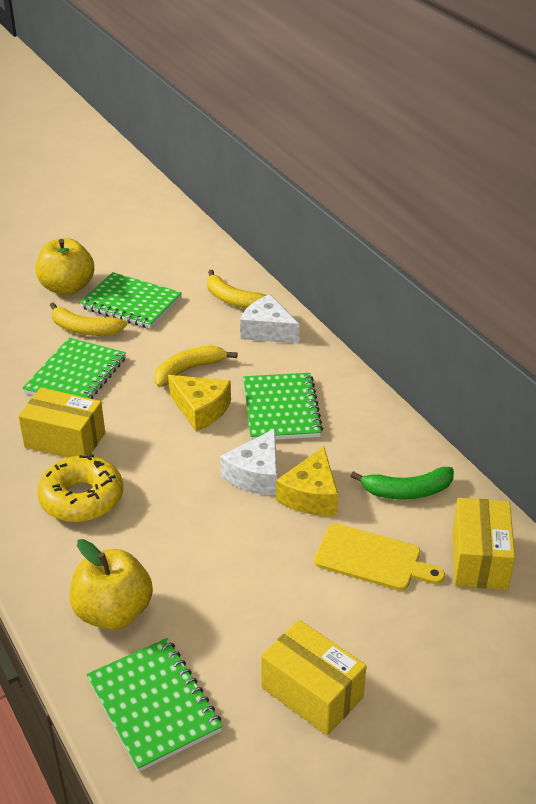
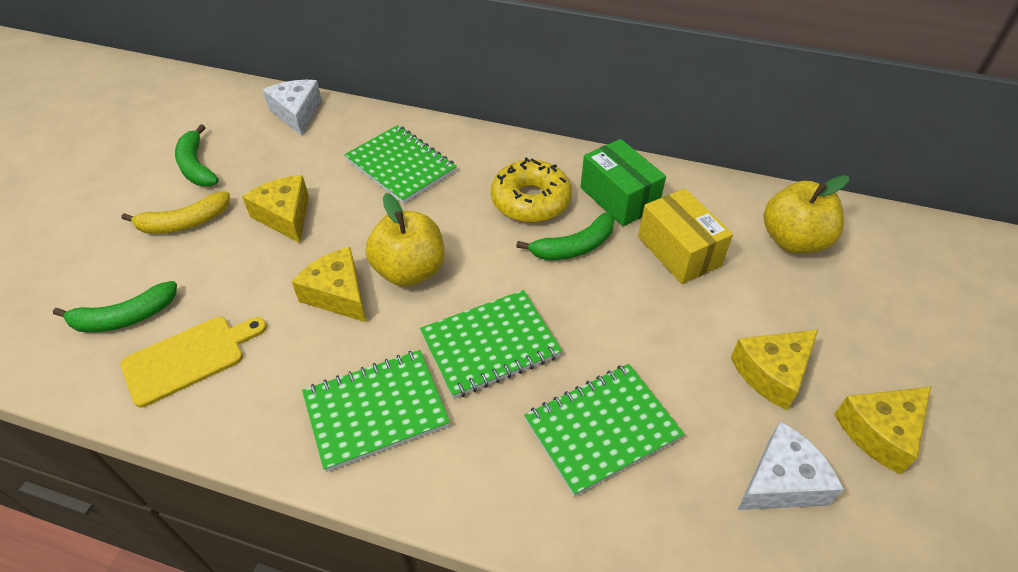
green banana: [351,467,454,499] = 1 -> [53,281,177,332] [175,124,219,186] [516,212,614,260] = 3
green box: none = 0 -> [581,139,666,226] = 1
yellow banana: [50,302,127,336] [154,345,238,387] [207,270,267,309] = 3 -> [122,191,230,234] = 1
yellow box: [18,388,105,458] [261,620,366,735] [452,498,515,590] = 3 -> [638,189,733,284] = 1
yellow cheese: [168,375,231,431] [276,447,338,515] = 2 -> [242,175,309,243] [292,247,366,322] [731,330,818,410] [834,387,931,474] = 4

